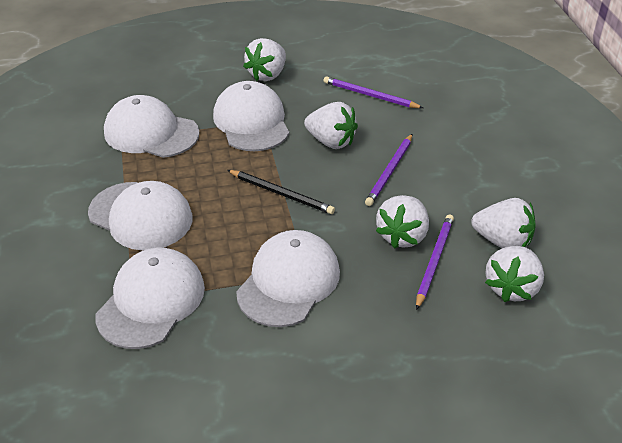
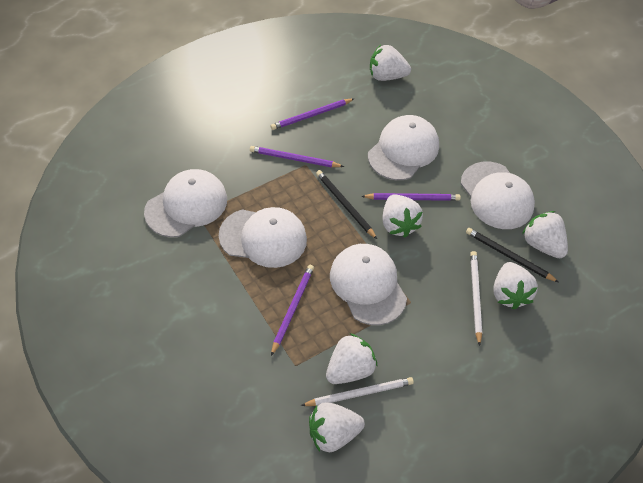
black pencil: [227,170,335,214] = 1 -> [316,170,377,239] [466,228,559,282] = 2
purple pencil: [324,76,423,108] [365,134,412,206] [416,214,454,310] = 3 -> [250,146,344,168] [271,99,354,130] [271,265,314,356] [361,193,461,201] = 4
white pencil: none = 0 -> [301,377,414,406] [470,251,482,346] = 2
white strawberry: [243,38,286,81] [304,102,358,149] [376,195,429,249] [471,198,536,248] [485,246,544,302] = 5 -> [309,402,365,452] [326,333,377,384] [370,45,411,81] [382,195,423,238] [494,262,538,310] [522,211,568,258] = 6

